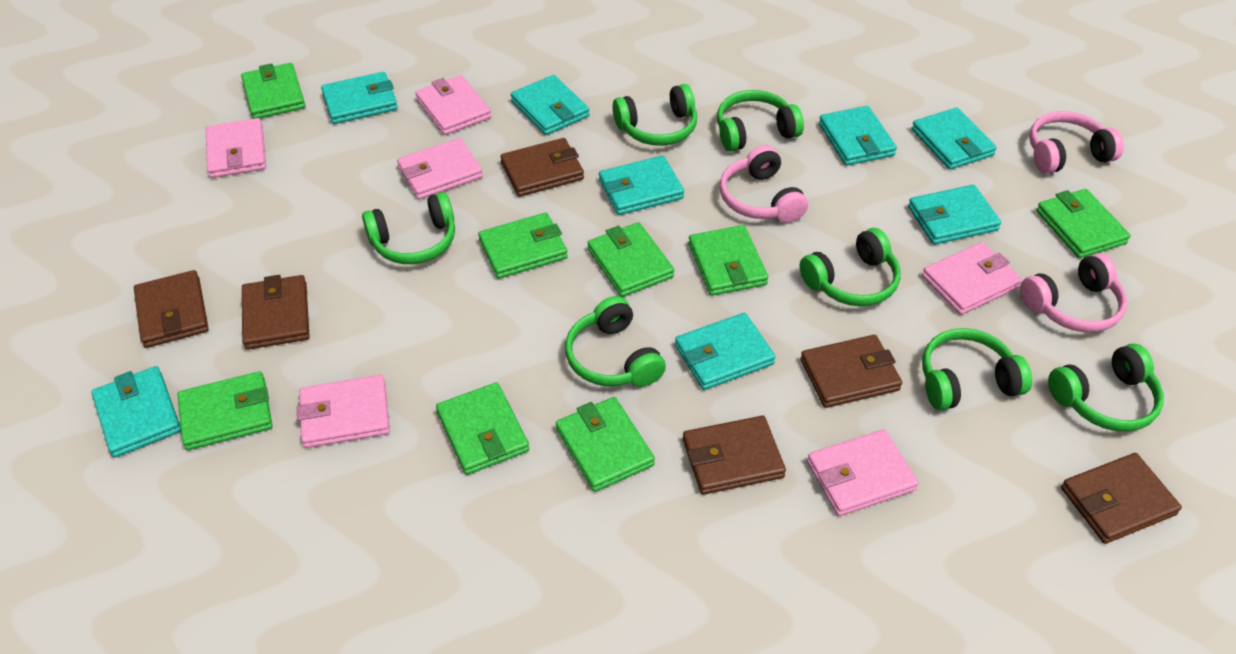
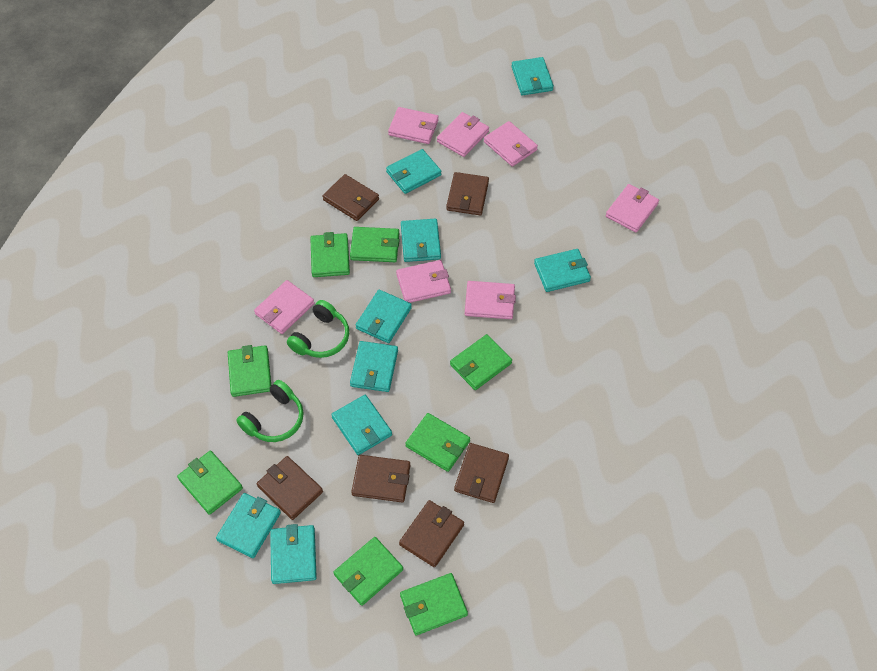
green headphones: [362,192,455,264] [565,296,666,387] [613,84,697,146] [717,90,804,152] [799,228,901,306] [922,328,1032,410] [1048,344,1164,431] = 7 -> [236,380,304,442] [287,300,349,358] = 2
pink headphones: [720,145,808,223] [1020,253,1127,332] [1029,111,1124,174] = 3 -> none = 0
pink wallet: [206,118,266,178] [297,375,390,448] [397,138,483,200] [415,75,491,135] [807,429,918,516] [922,242,1022,315] = 6 -> [254,280,315,334] [388,107,439,144] [396,260,451,303] [437,112,489,157] [465,281,516,319] [484,121,538,167] [606,184,659,233] = 7
turquoise wallet: [91,366,181,458] [321,72,398,124] [511,75,590,135] [599,156,684,215] [675,313,775,390] [819,106,897,166] [908,185,1001,245] [912,108,997,170] = 8 -> [216,493,281,558] [270,524,317,584] [331,395,392,455] [350,341,398,392] [356,290,412,343] [386,149,442,194] [401,219,441,262] [511,57,554,95] [534,249,591,292] = 9

